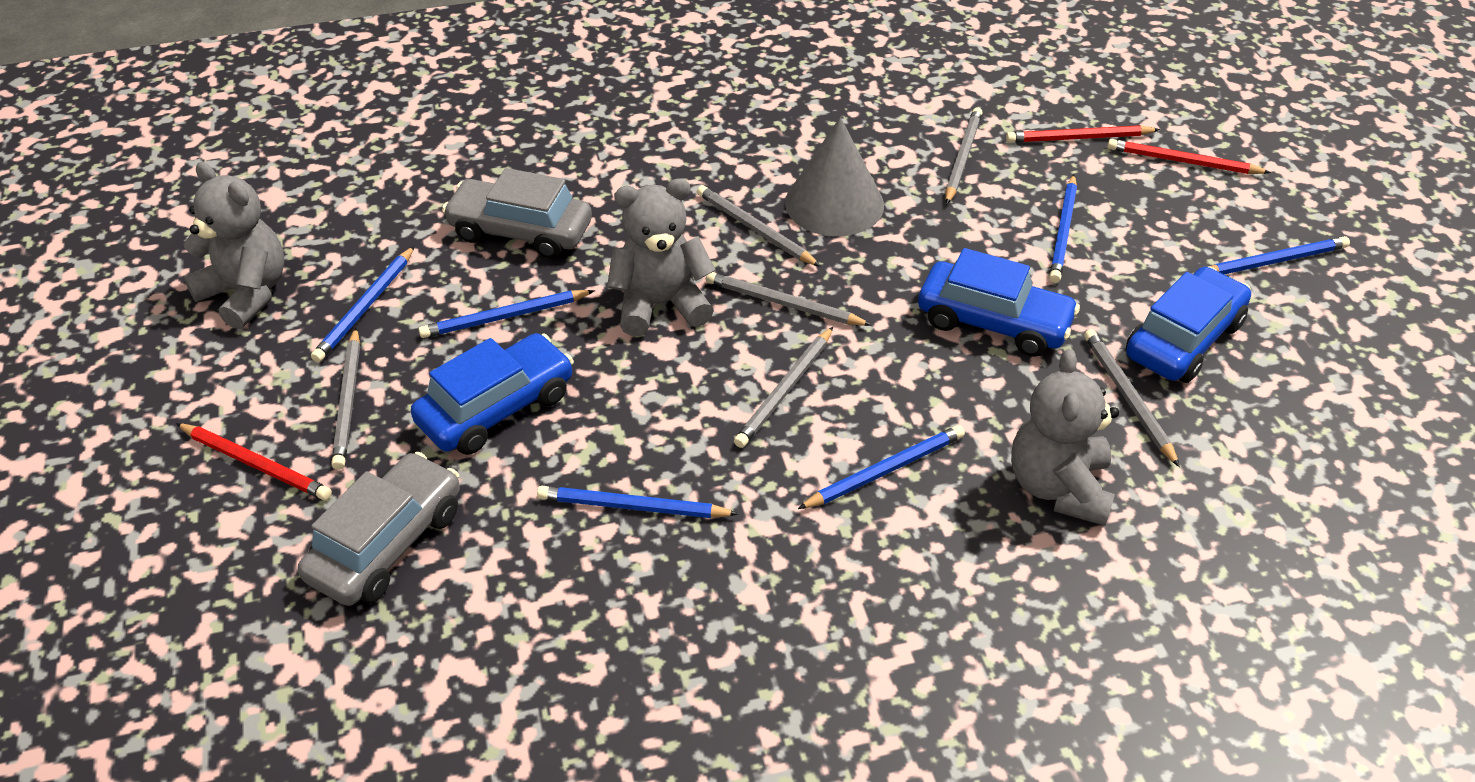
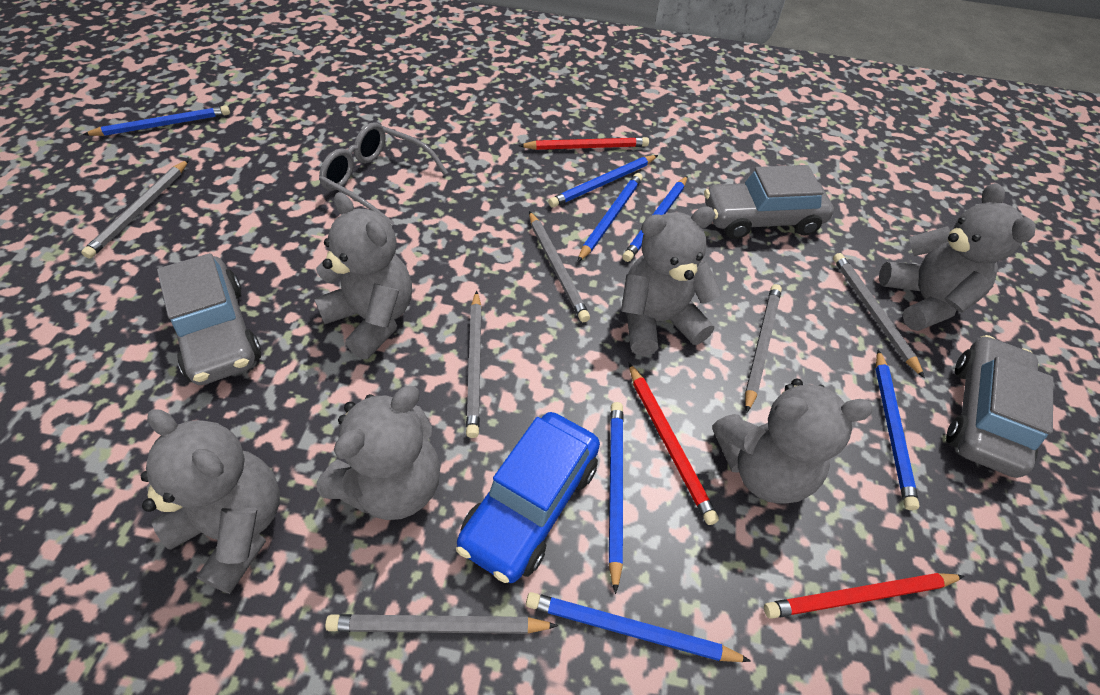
blue car: [411,333,574,455] [918,248,1080,357] [1126,266,1251,383] = 3 -> [456,412,600,583] = 1
blue pencil: [311,246,415,362] [418,290,595,338] [537,486,738,518] [798,425,965,509] [1049,174,1077,283] [1210,236,1350,274] = 6 -> [83,105,230,136] [526,592,751,662] [548,155,658,207] [577,173,643,262] [609,402,623,594] [622,176,688,262] [876,349,920,510] = 7
grey car: [298,452,460,606] [442,168,592,259] = 2 -> [157,253,261,385] [704,165,834,239] [946,335,1054,478] = 3
grey cone: [785,117,884,236] = 1 -> none = 0
grey glasses: none = 0 -> [319,122,448,226] = 1
grey teddy bear: [183,162,284,329] [607,178,715,336] [1011,349,1119,526] = 3 -> [141,409,280,594] [314,192,412,359] [317,386,440,520] [621,207,721,355] [712,379,874,504] [879,183,1036,331] = 6

